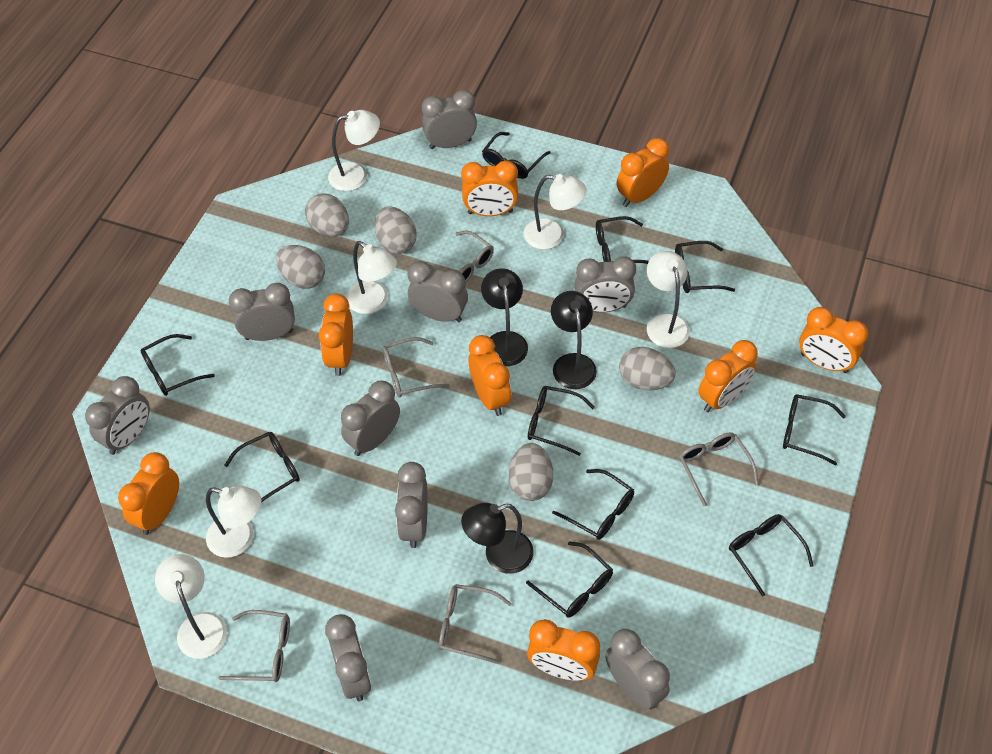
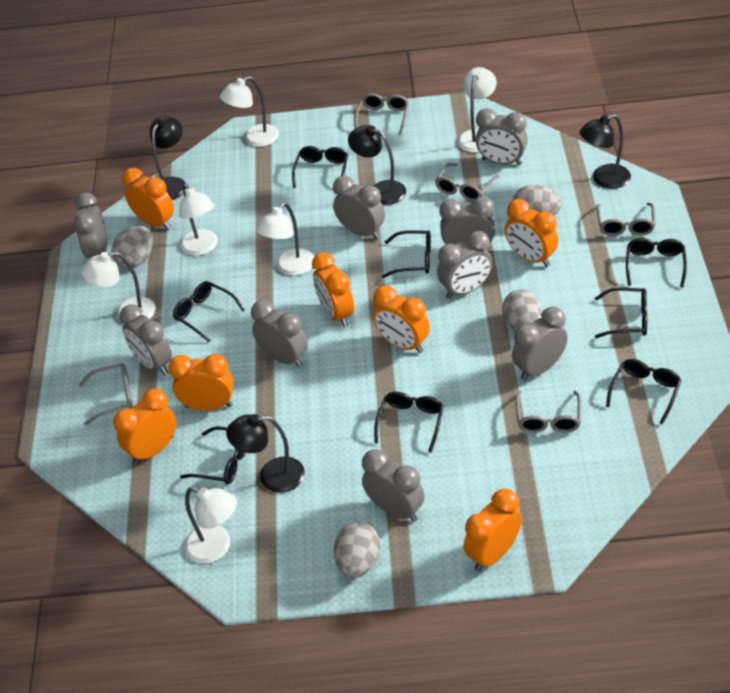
black glasses: [140,334,215,396] [225,432,300,503] [482,132,551,179] [526,541,613,617] [528,386,595,456] [552,469,634,540] [596,216,649,264] [675,241,735,293] [729,514,814,597] [783,394,846,465] = 10 -> [173,281,245,342] [180,426,246,485] [292,146,348,188] [374,391,444,453] [382,230,431,278] [595,287,647,338] [606,359,681,425] [626,238,687,288] = 8
black lamp: [461,503,534,574] [481,268,528,366] [551,291,597,389] = 3 -> [150,116,185,200] [226,414,305,493] [348,125,406,205] [580,114,631,189] = 4
grey egg: [276,245,325,289] [305,193,349,236] [375,206,417,254] [509,443,553,501] [619,347,676,391] = 5 -> [111,225,153,268] [334,522,380,578] [502,289,543,331] [513,185,562,215] = 4
orange clock: [118,452,179,535] [319,293,353,376] [461,161,518,216] [469,335,511,416] [527,619,600,681] [617,138,669,207] [698,340,758,412] [799,307,868,373] = 8 -> [113,389,176,464] [122,168,174,230] [168,354,234,411] [312,252,354,327] [373,286,430,353] [464,489,522,571] [505,199,558,267] = 7

